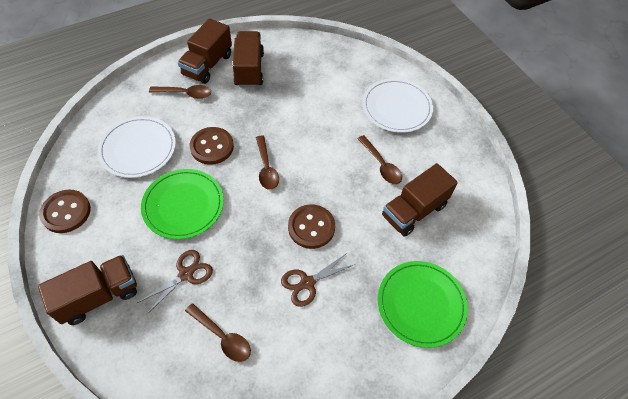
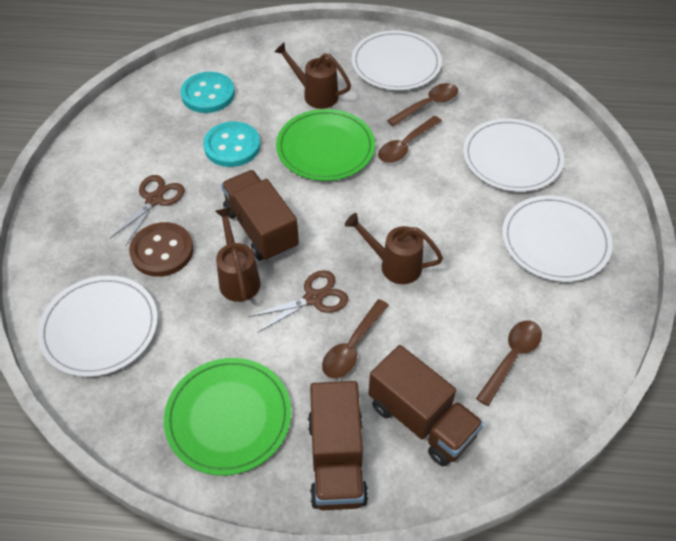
brown button: [39,190,91,233] [190,127,234,165] [288,204,335,249] = 3 -> [129,222,194,277] = 1
brown truck: [38,255,137,325] [178,18,232,84] [233,31,264,87] [382,163,458,237] = 4 -> [221,170,299,261] [308,381,368,510] [368,345,484,466] = 3
brown watering can: none = 0 -> [215,207,261,302] [274,42,351,109] [345,213,443,284] = 3
turquoise button: none = 0 -> [181,72,235,113] [203,122,260,167] = 2
white plate: [97,116,176,178] [362,78,433,133] = 2 -> [38,276,158,377] [351,30,442,90] [463,118,564,192] [502,195,613,282] = 4

